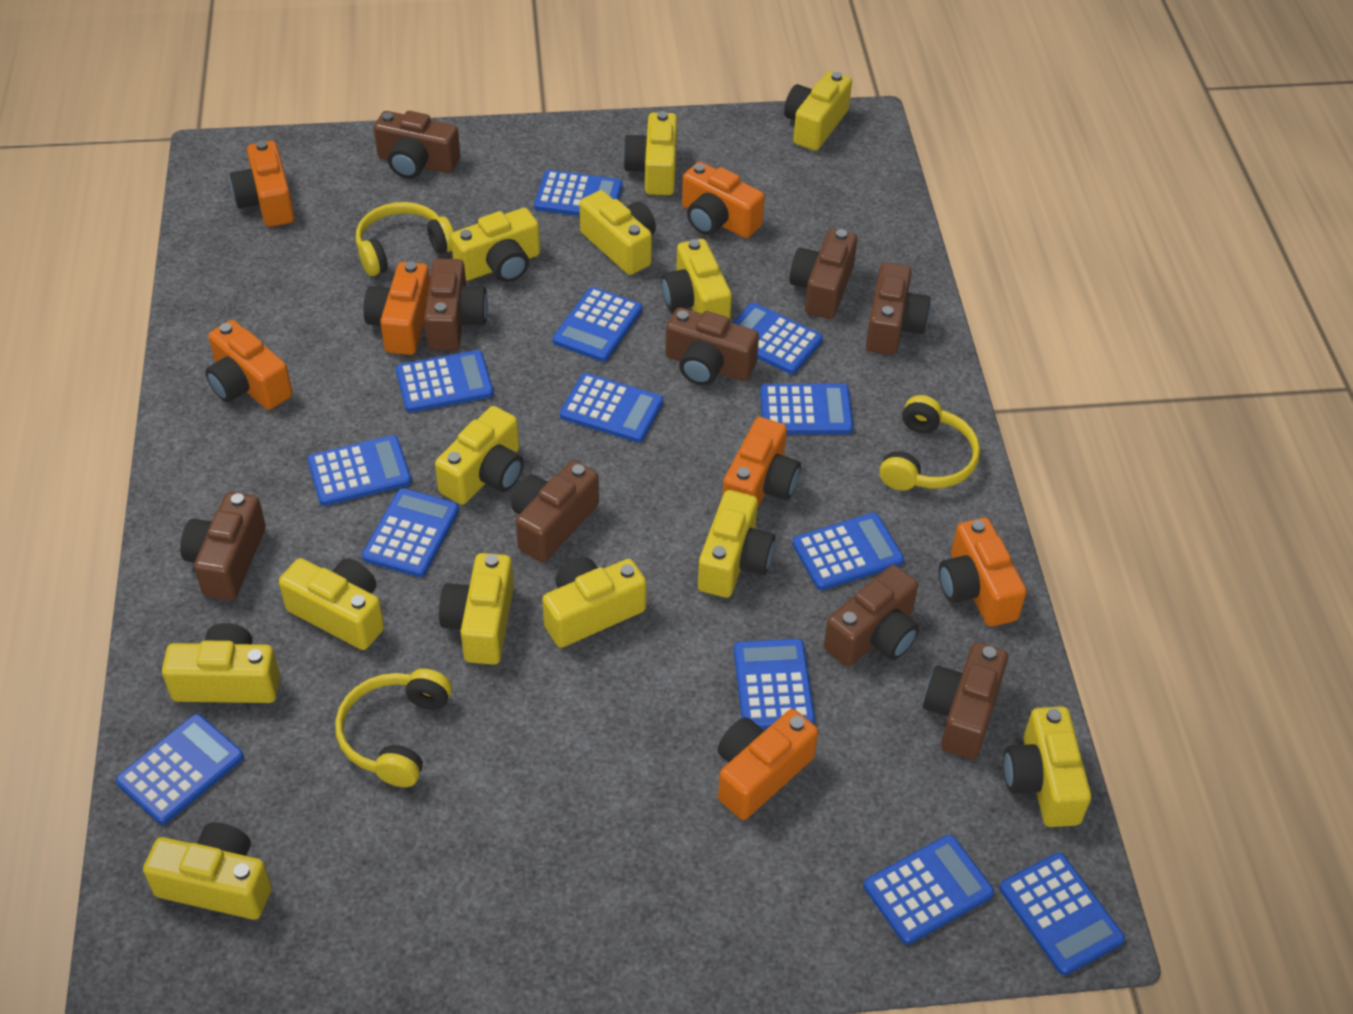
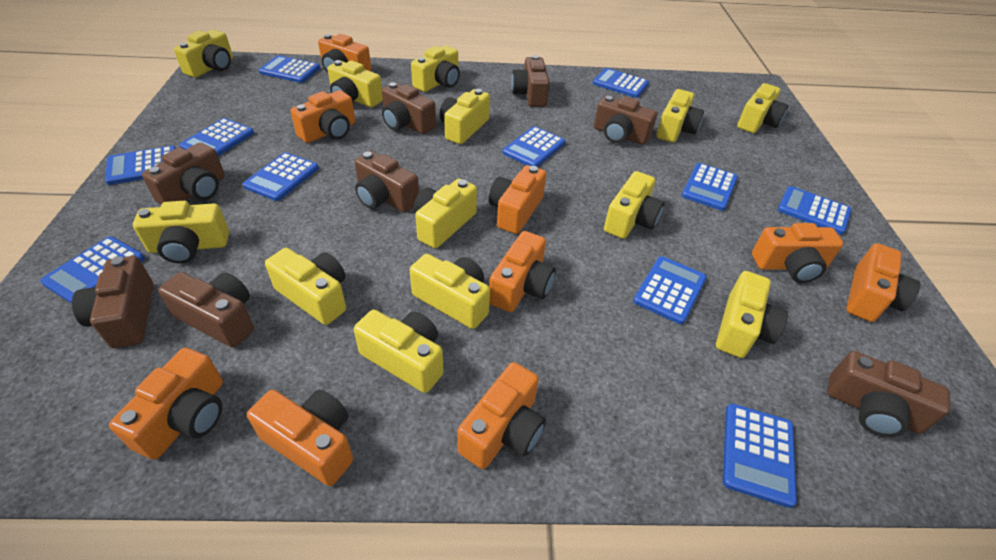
blue calculator: [116,714,244,825] [307,435,411,506] [362,488,459,577] [396,350,493,412] [534,170,622,216] [553,287,642,362] [560,373,663,443] [732,303,823,374] [734,639,815,729] [760,384,853,434] [792,513,904,590] [864,835,994,945] [1000,853,1125,975] = 13 -> [40,237,145,304] [105,146,176,185] [179,118,254,156] [243,152,319,201] [259,55,320,83] [502,126,565,167] [593,68,649,98] [633,256,707,324] [681,163,738,211] [723,403,797,508] [778,186,852,235] = 11
brown camera: [180,492,266,600] [374,111,460,179] [424,259,488,351] [511,460,599,562] [666,307,759,385] [789,229,857,319] [824,565,919,667] [866,262,931,355] [923,642,1008,759] = 9 -> [72,256,153,348] [142,143,225,205] [158,272,254,348] [354,151,419,213] [382,82,436,134] [511,55,550,107] [594,96,657,145] [827,351,950,437] = 8
orange camera: [205,320,292,410] [230,141,294,227] [363,262,430,355] [682,162,765,238] [718,709,818,820] [722,417,801,509] [939,518,1027,627] = 7 -> [109,348,223,460] [247,390,353,486] [290,90,355,143] [318,34,371,73] [457,362,546,469] [489,165,546,234] [489,231,556,312] [752,223,843,283] [846,243,920,322] = 9
yellow headphones: [335,669,452,787] [356,202,454,276] [879,395,980,491] = 3 -> none = 0

